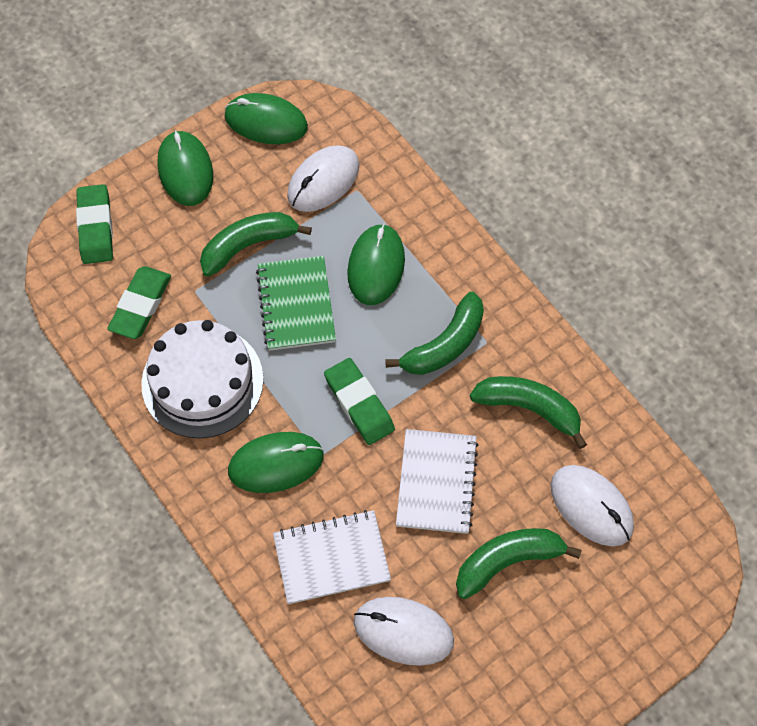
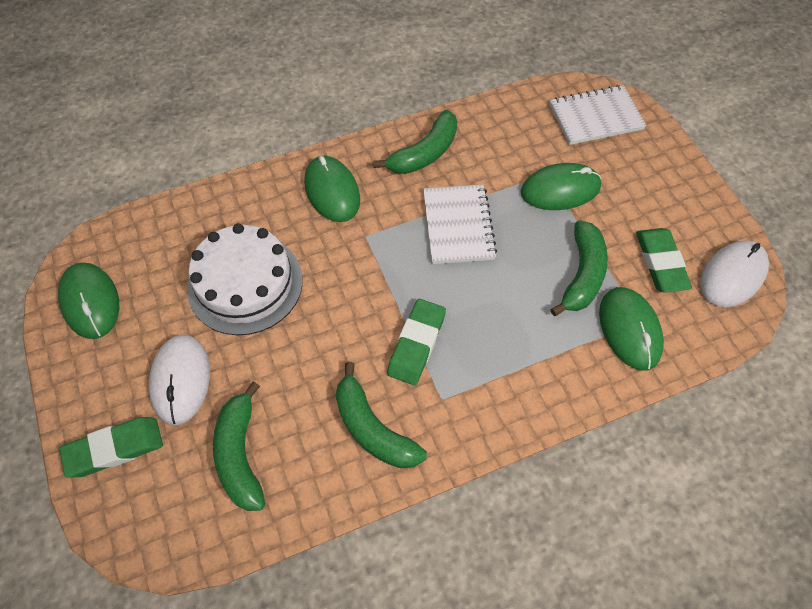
green notebook: [256,256,336,351] = 1 -> none = 0
white mouse: [287,145,359,212] [354,597,454,666] [551,465,634,546] = 3 -> [149,334,210,425] [700,240,769,307] = 2

